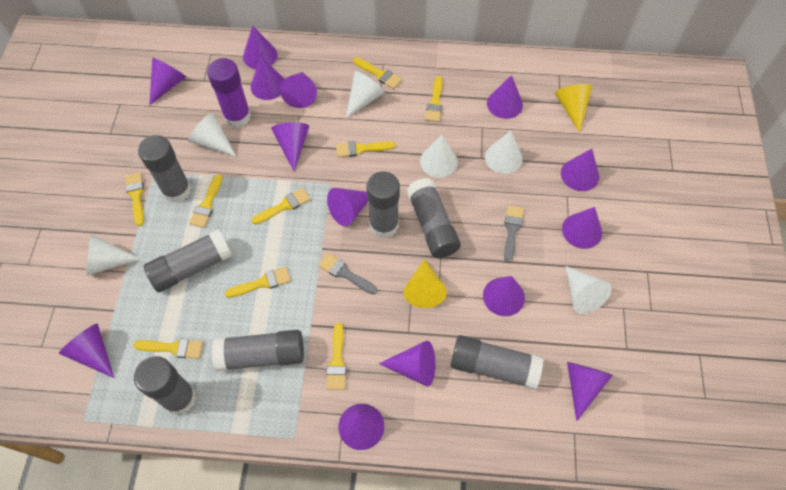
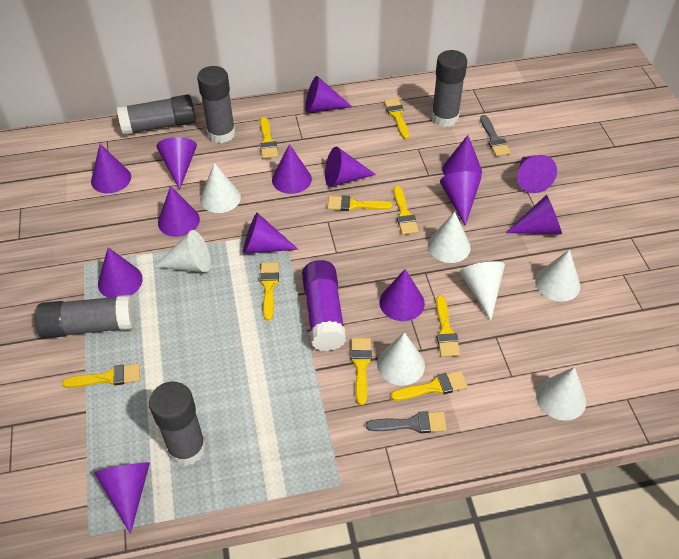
grey glue stick: [134,356,196,415] [138,135,191,203] [144,229,232,292] [212,330,304,371] [367,171,400,238] [406,178,461,258] [451,335,543,390] = 7 -> [35,295,135,338] [117,94,196,135] [149,381,206,466] [197,66,236,143] [431,50,467,127] = 5
white cone: [86,234,141,276] [188,113,237,157] [346,71,385,118] [420,135,458,178] [485,131,523,174] [565,266,612,314] = 6 -> [154,230,211,272] [200,163,241,213] [377,332,425,386] [428,212,471,263] [460,261,505,320] [535,249,580,302] [536,367,586,421] = 7
yellow cone: [403,259,447,308] [555,84,593,133] = 2 -> none = 0

